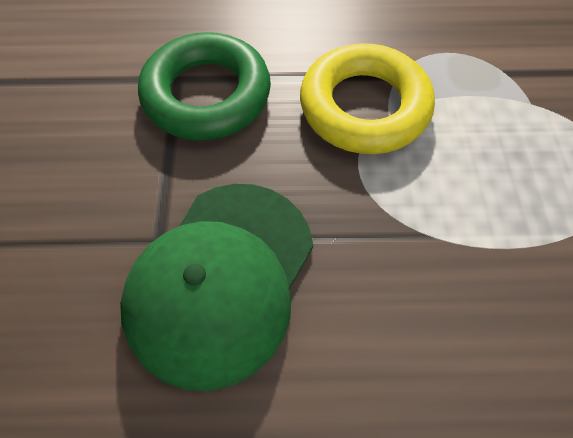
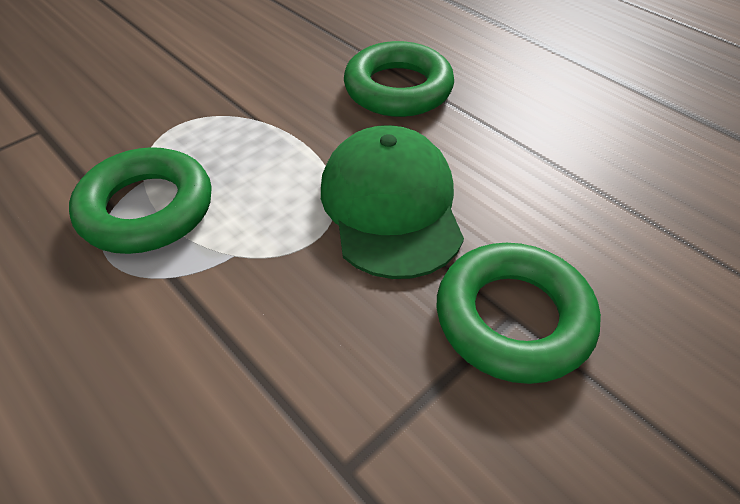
green ring: [138,32,271,140] = 1 -> [69,147,212,254] [344,41,454,117] [437,243,601,384] = 3
yellow ring: [300,43,435,154] = 1 -> none = 0

